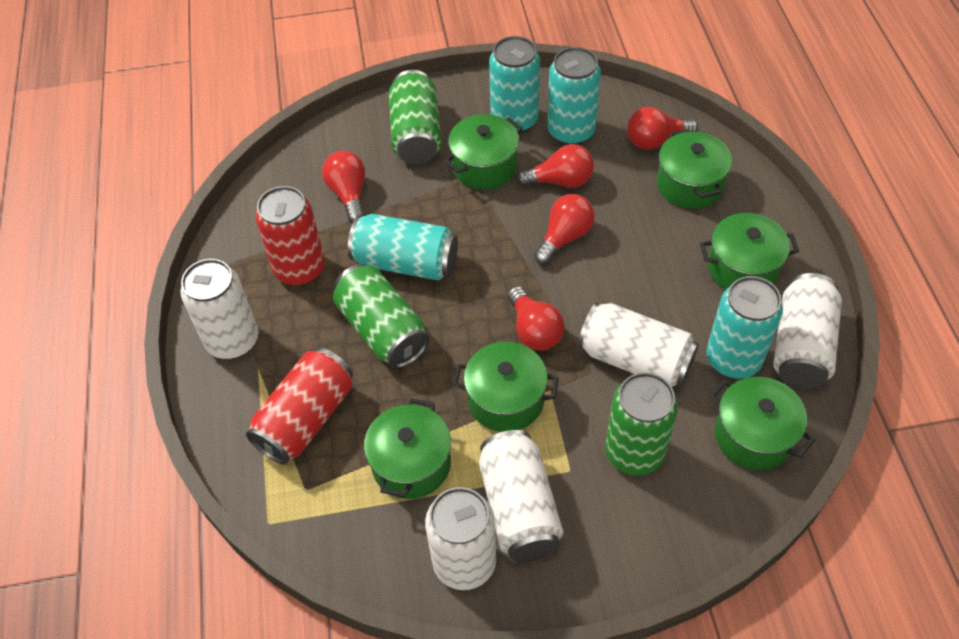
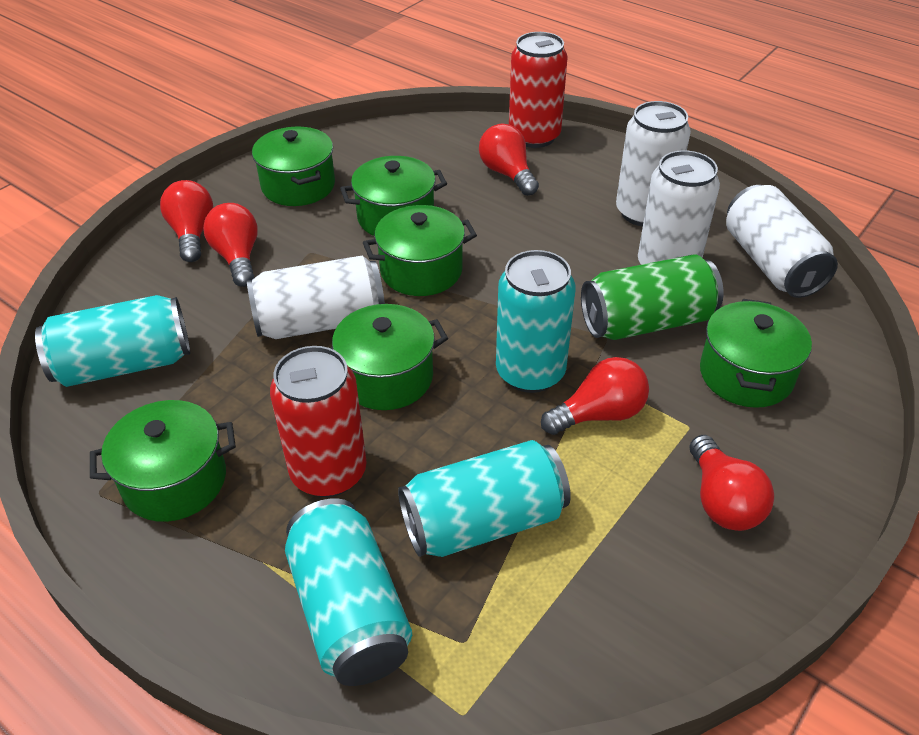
green can: [333,264,429,368] [389,70,442,164] [605,372,678,476] = 3 -> [581,255,724,340] = 1
white can: [180,259,259,359] [425,487,496,590] [479,430,563,562] [578,302,699,387] [773,273,842,389] = 5 -> [247,255,385,339] [616,101,691,226] [638,150,720,265] [726,185,838,298] = 4

